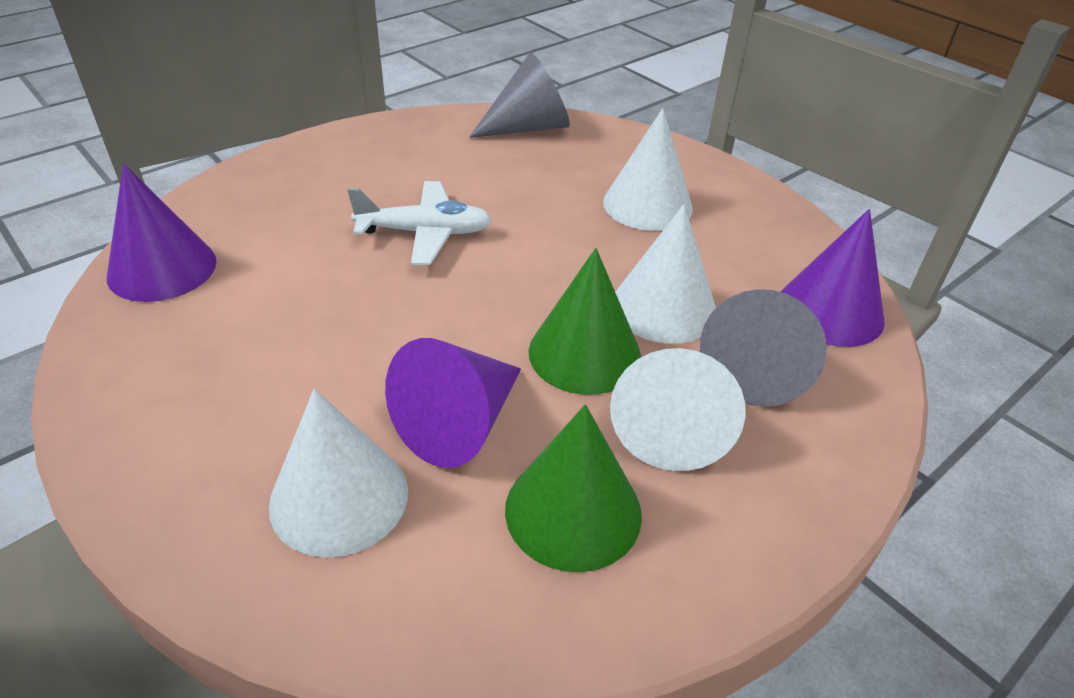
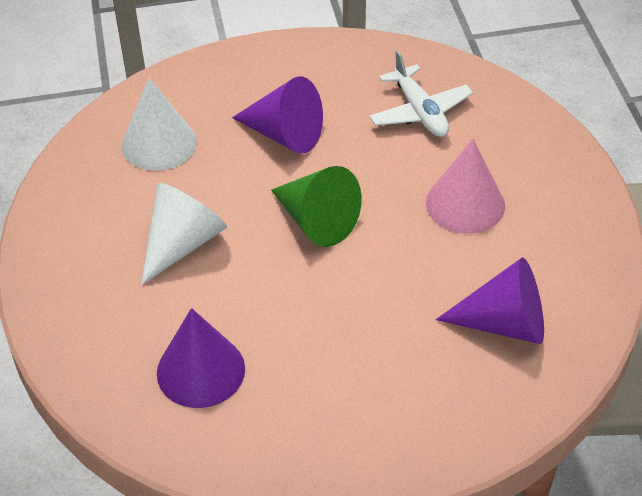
green cone: [505,404,642,572] [528,248,641,395] = 2 -> [271,166,362,247] = 1
grey cone: [469,53,570,138] [700,289,827,407] = 2 -> none = 0
pink cone: none = 0 -> [426,139,505,234] = 1
white cone: [269,389,408,558] [603,108,693,231] [610,348,746,471] [615,205,716,344] = 4 -> [122,78,197,171] [141,183,227,285] = 2

